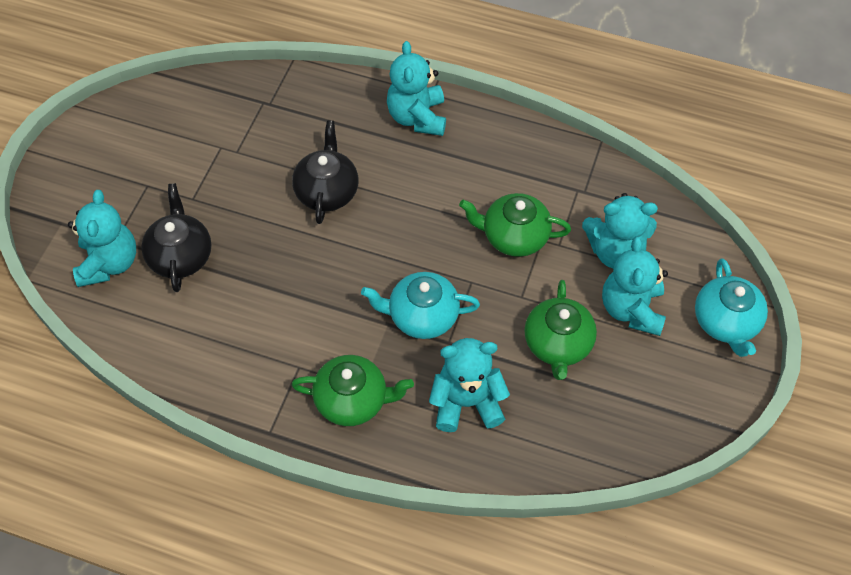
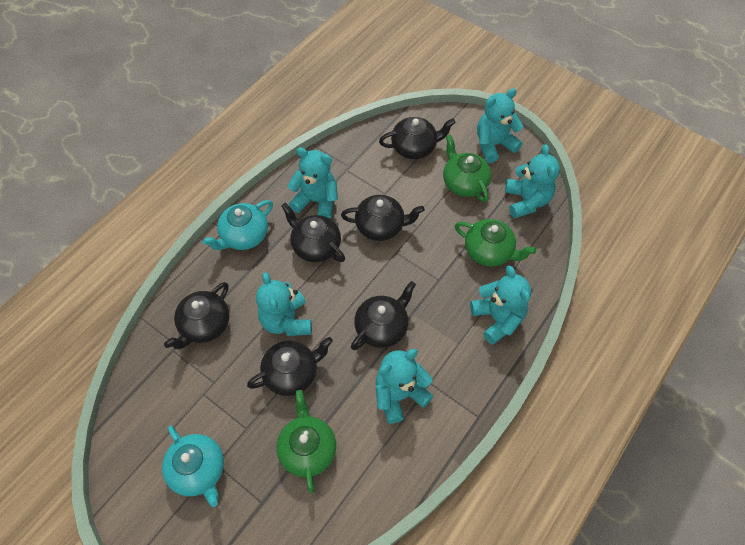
black teapot: [141,183,212,292] [292,120,358,224] = 2 -> [164,282,230,349] [247,337,333,396] [281,203,345,262] [341,195,425,241] [351,281,416,350] [379,117,456,159] = 6
turquoise teddy bear: [68,190,136,287] [387,41,446,136] [429,338,510,432] [582,193,658,269] [602,237,668,336] = 5 -> [256,272,312,336] [287,148,338,219] [376,349,433,424] [470,266,531,345] [477,88,524,163] [505,144,560,218] = 6

